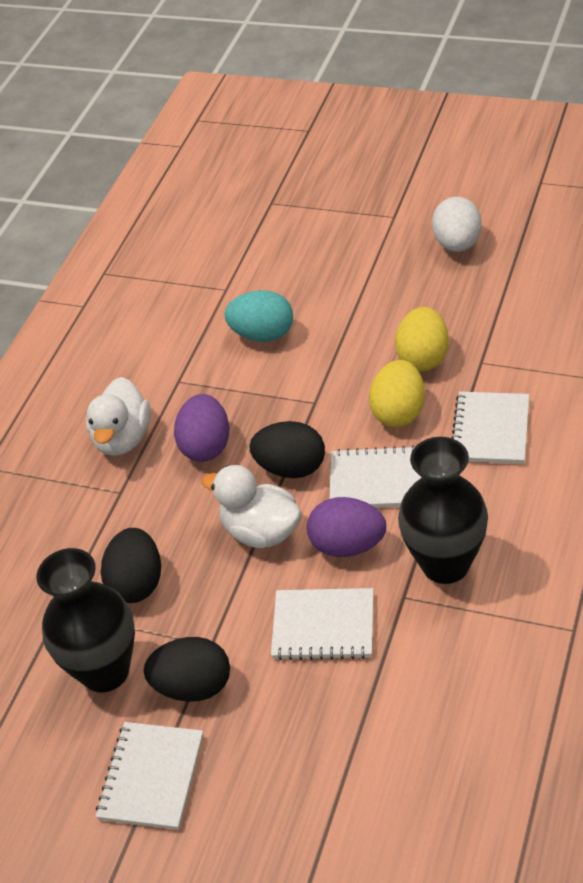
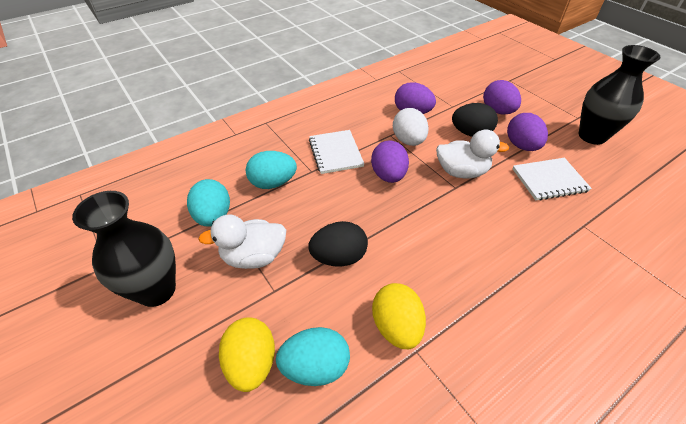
black egg: [101,528,161,603] [144,637,230,702] [250,421,325,478] = 3 -> [308,221,368,267] [452,103,498,137] = 2
purple egg: [174,394,229,462] [307,497,386,557] = 2 -> [371,140,409,183] [395,82,436,114] [483,80,521,115] [507,113,548,151] = 4
turquoise egg: [224,290,293,342] = 1 -> [187,179,230,227] [246,151,297,189] [276,327,350,386] = 3
white notebook: [96,722,204,830] [271,588,374,660] [329,445,422,508] [452,392,529,464] = 4 -> [309,130,364,174] [513,158,592,201] = 2

